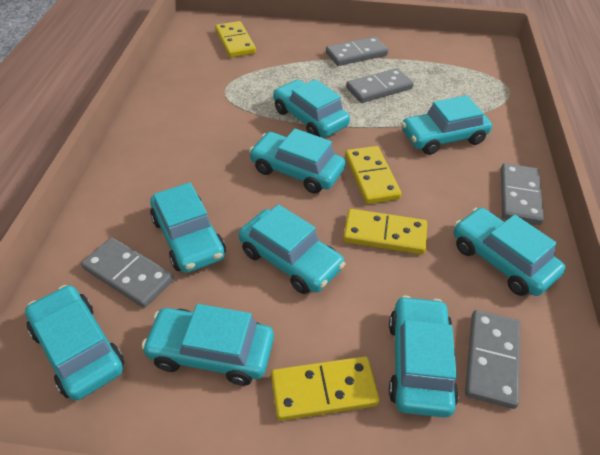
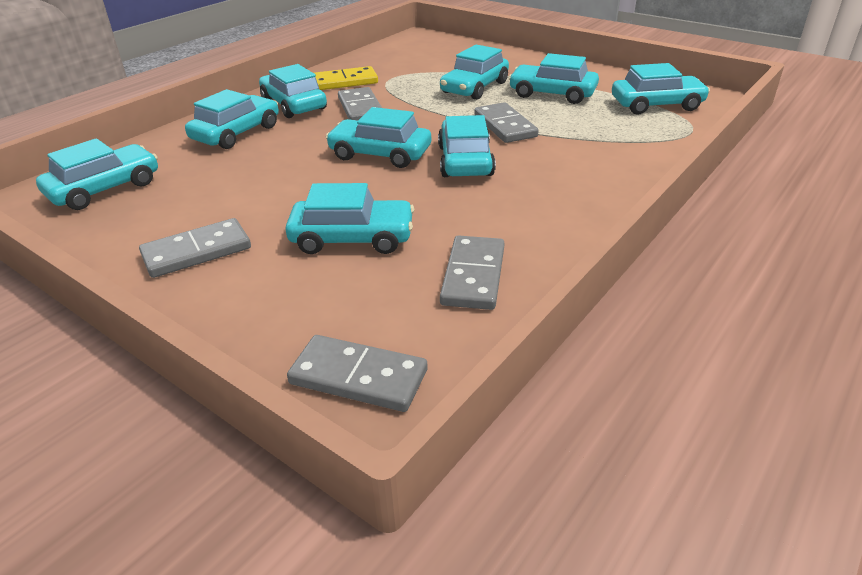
yellow domino: [215,21,256,58] [271,356,379,421] [343,209,427,254] [345,146,402,204] = 4 -> [314,66,378,90] = 1

